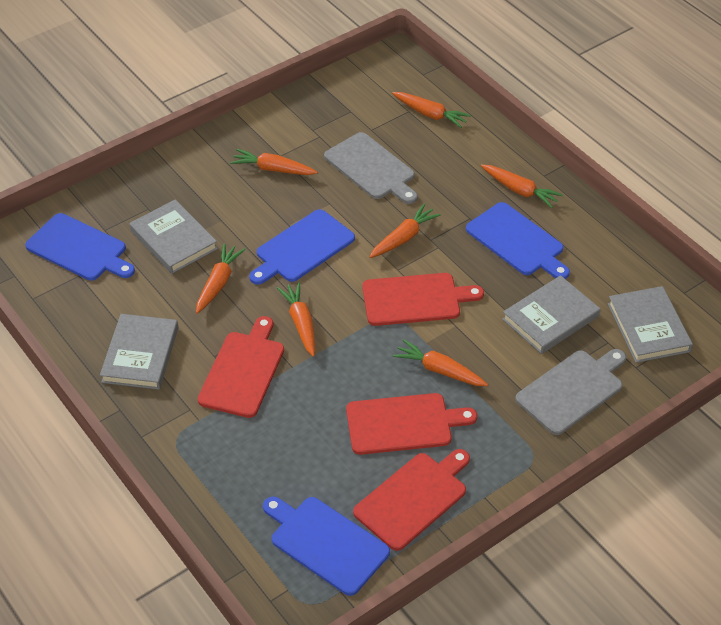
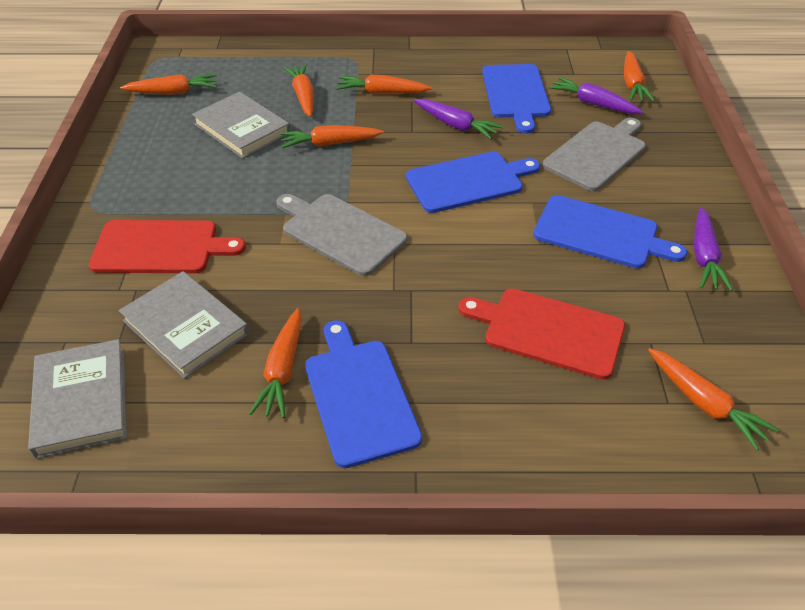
grey book: [100,314,178,390] [130,200,218,274] [502,275,600,354] [608,286,693,363] = 4 -> [28,339,127,459] [119,271,249,379] [192,92,290,159] = 3
purple carrot: none = 0 -> [414,99,504,139] [549,77,643,114] [694,207,733,291] = 3
red cutting board: [198,316,284,418] [346,393,477,455] [353,449,470,551] [362,273,484,326] = 4 -> [89,220,246,273] [458,288,625,380] = 2

